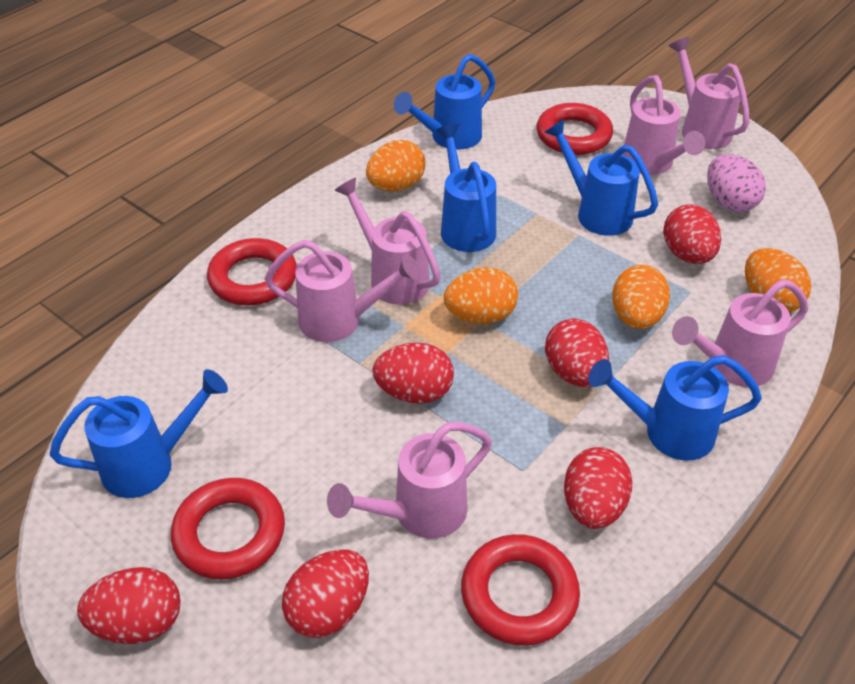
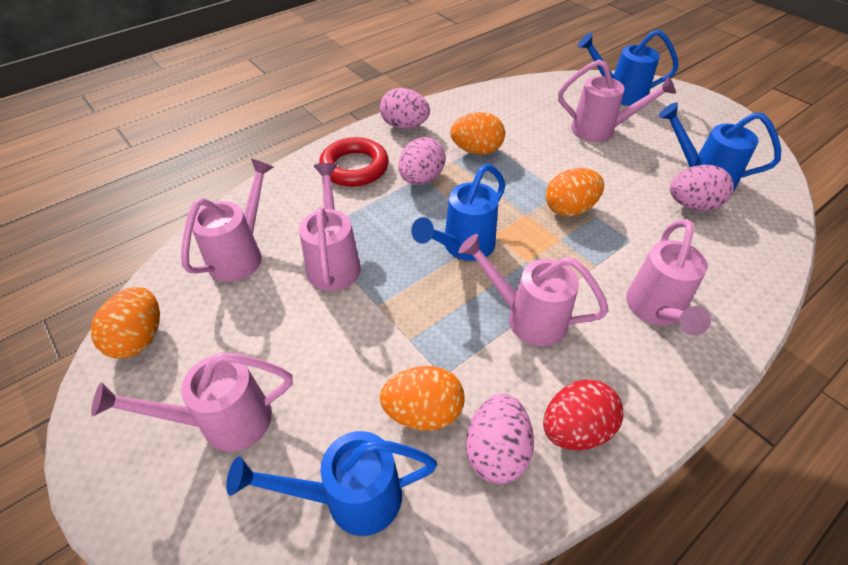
blue watering can: [50,369,228,498] [394,54,495,150] [436,124,496,252] [545,119,658,236] [588,355,762,461] = 5 -> [226,431,437,536] [411,164,505,261] [578,30,678,106] [658,102,781,191] = 4
pink egg: [707,154,766,212] = 1 -> [380,88,430,129] [399,137,445,185] [466,394,534,484] [670,165,734,211] = 4
red egg: [77,567,181,644] [282,550,369,638] [372,342,454,404] [545,318,609,387] [564,447,633,529] [663,205,721,264] = 6 -> [543,379,624,450] = 1
red ring: [171,478,285,579] [207,238,297,306] [461,534,580,646] [536,103,613,155] = 4 -> [319,137,389,187] = 1

